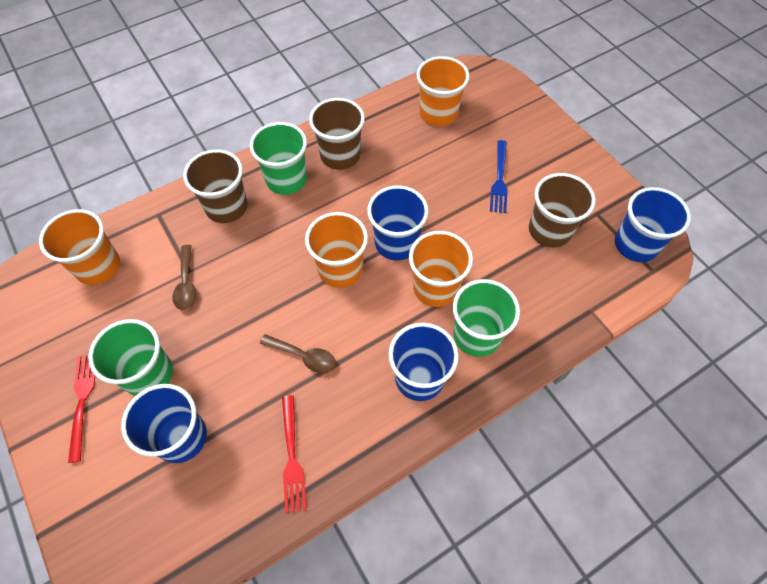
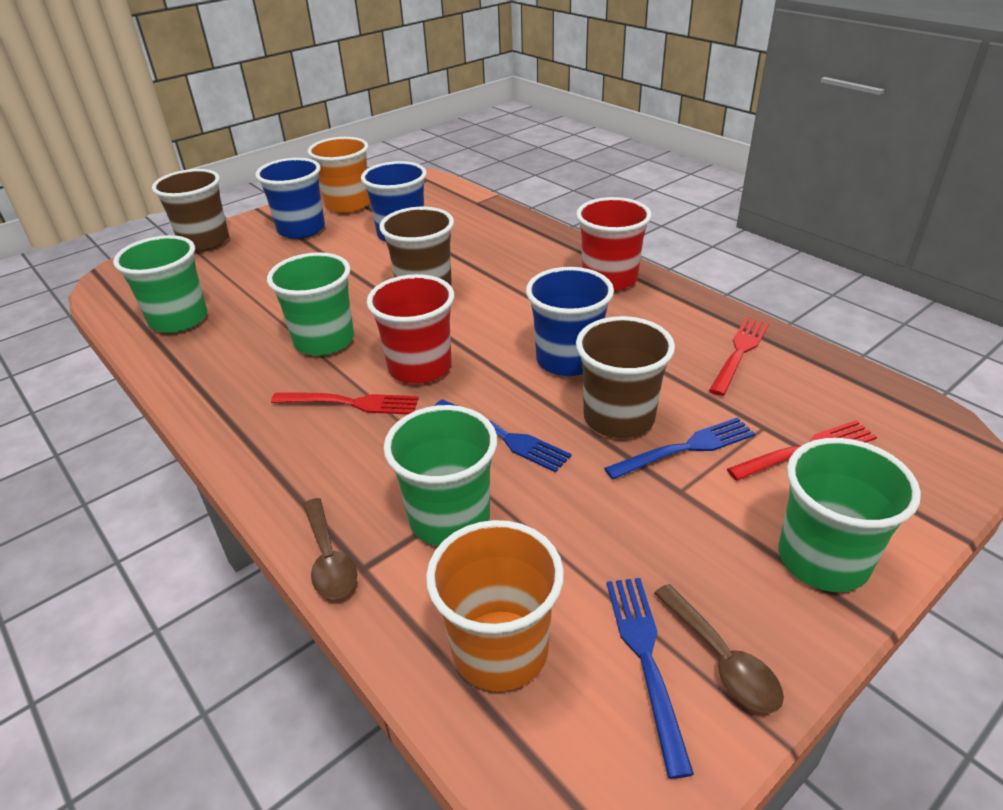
blue cup: [121,384,207,463] [367,185,429,260] [388,323,459,401] [615,187,691,262] = 4 -> [255,158,325,239] [361,161,427,242] [526,267,614,376] = 3
blue fork: [490,140,508,213] = 1 -> [434,399,571,473] [604,417,755,480] [607,578,694,779] = 3
green cup: [88,319,173,396] [250,122,307,195] [453,279,520,357] = 3 -> [113,235,207,333] [267,252,354,356] [384,405,497,546] [778,438,921,592] = 4
orange cup: [39,209,120,285] [305,212,368,288] [409,231,473,307] [416,56,470,126] = 4 -> [307,137,370,213] [426,520,564,692] = 2
red cup: none = 0 -> [367,274,454,384] [576,197,652,291] = 2
red fork: [68,355,95,463] [282,395,307,513] = 2 -> [271,393,419,414] [709,318,769,396] [727,420,877,481] = 3

